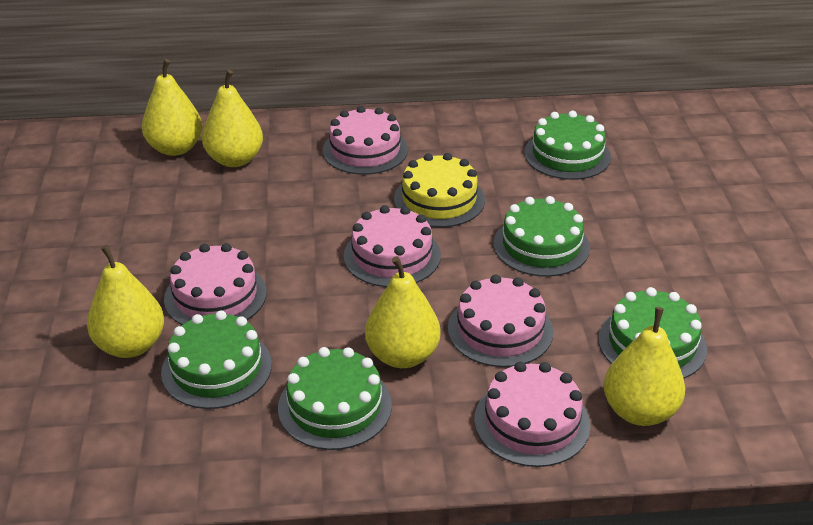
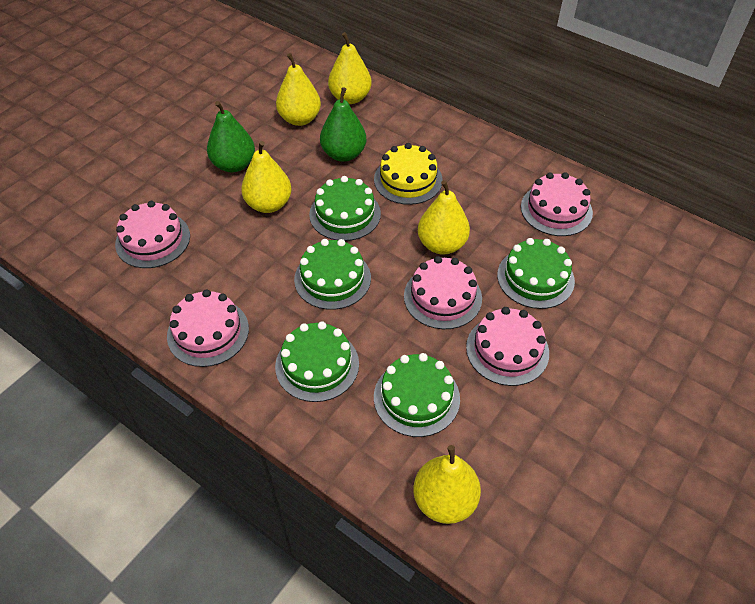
green pear: none = 0 -> [207,101,255,172] [320,87,366,162] = 2

